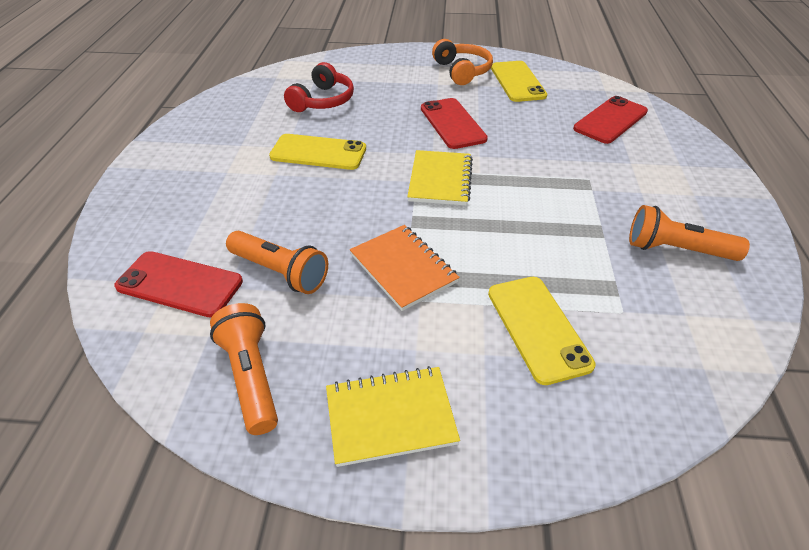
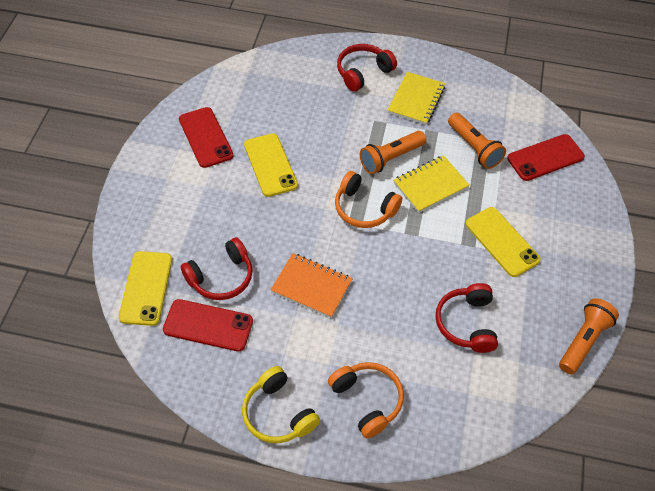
orange headphones: [432,39,493,85] = 1 -> [328,362,404,439] [335,171,402,228] = 2
red headphones: [284,62,354,112] = 1 -> [181,238,253,300] [337,44,397,92] [435,283,498,353] = 3
yellow headphones: none = 0 -> [242,366,320,443] = 1

